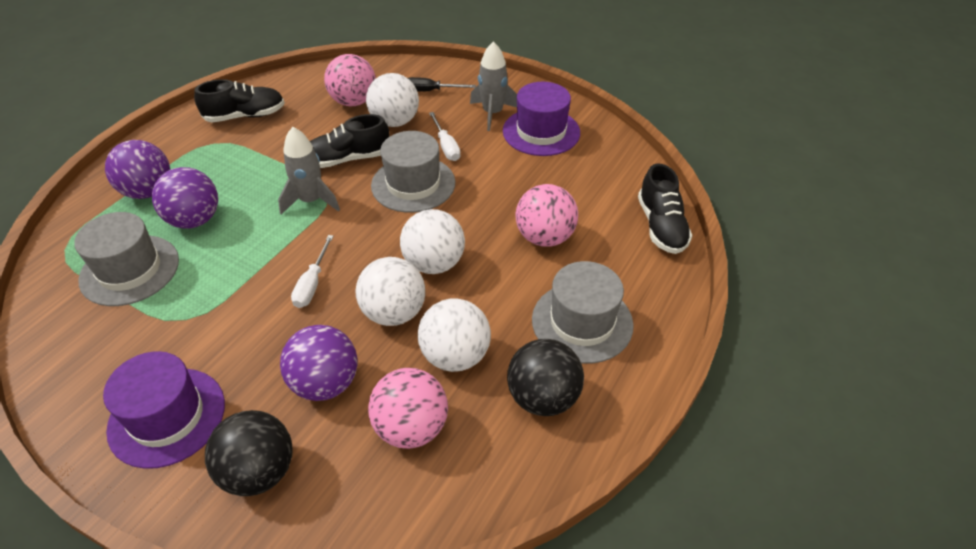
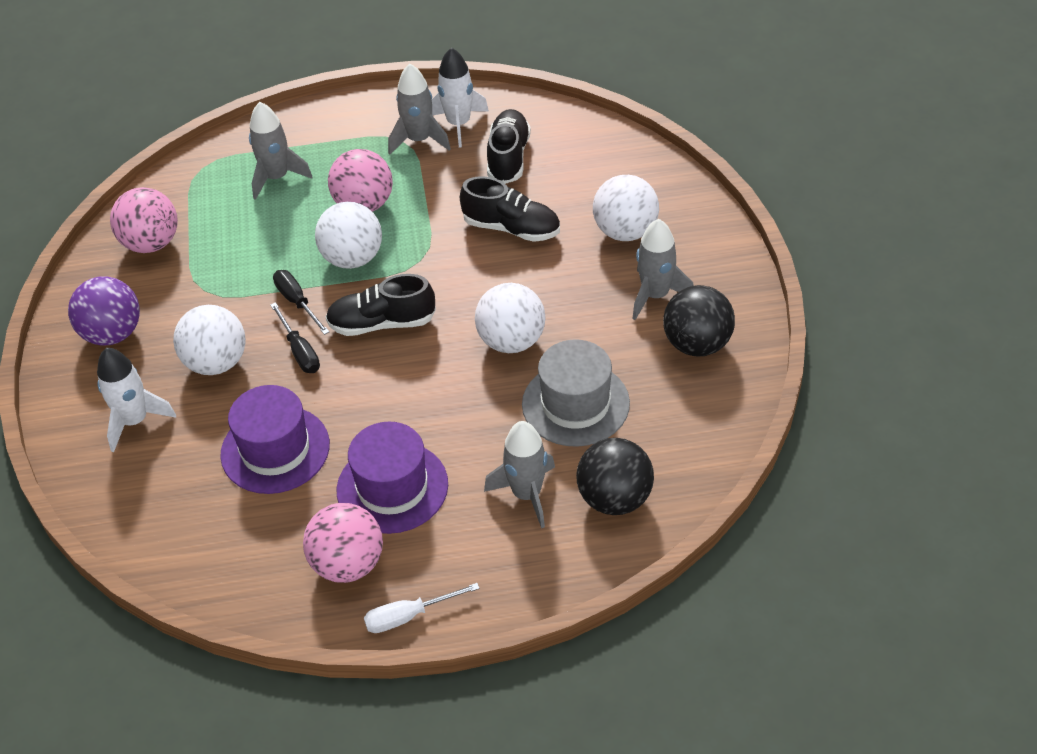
black screwdriver: [408,77,476,92] = 1 -> [270,302,320,373] [273,270,329,335] = 2
grey hat: [74,212,179,306] [371,131,455,213] [532,261,634,364] = 3 -> [522,339,630,447] = 1
grey rocket: [278,127,340,214] [470,42,517,131] = 2 -> [249,102,313,200] [388,64,451,155] [484,421,555,528] [632,219,694,320] = 4
purple ball: [105,140,170,199] [152,167,218,229] [280,325,358,401] = 3 -> [68,276,140,346] = 1
white rocket: none = 0 -> [97,348,176,452] [432,47,489,147] = 2
white screwdriver: [291,235,334,308] [429,112,461,161] = 2 -> [364,583,480,633] = 1

